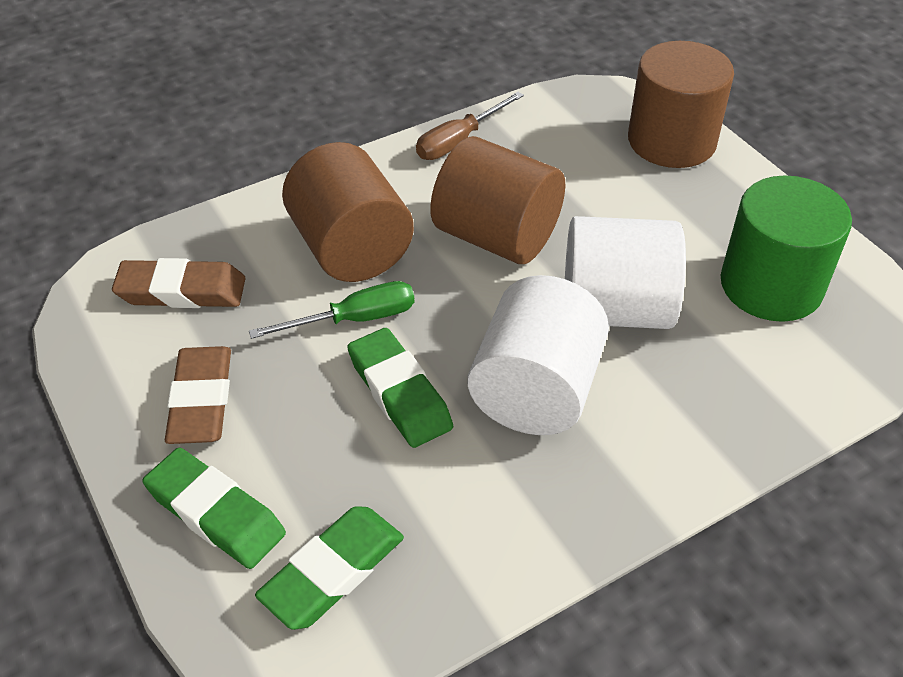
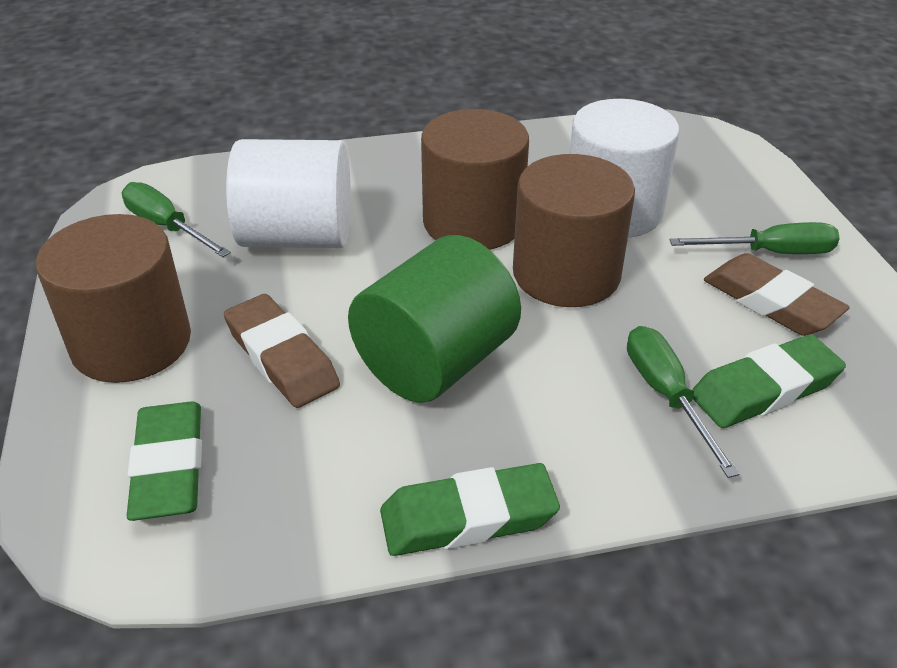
brown screwdriver: [416,92,524,160] = 1 -> none = 0
green screwdriver: [249,281,415,339] = 1 -> [122,182,231,257] [627,326,740,478] [670,222,840,254] = 3

